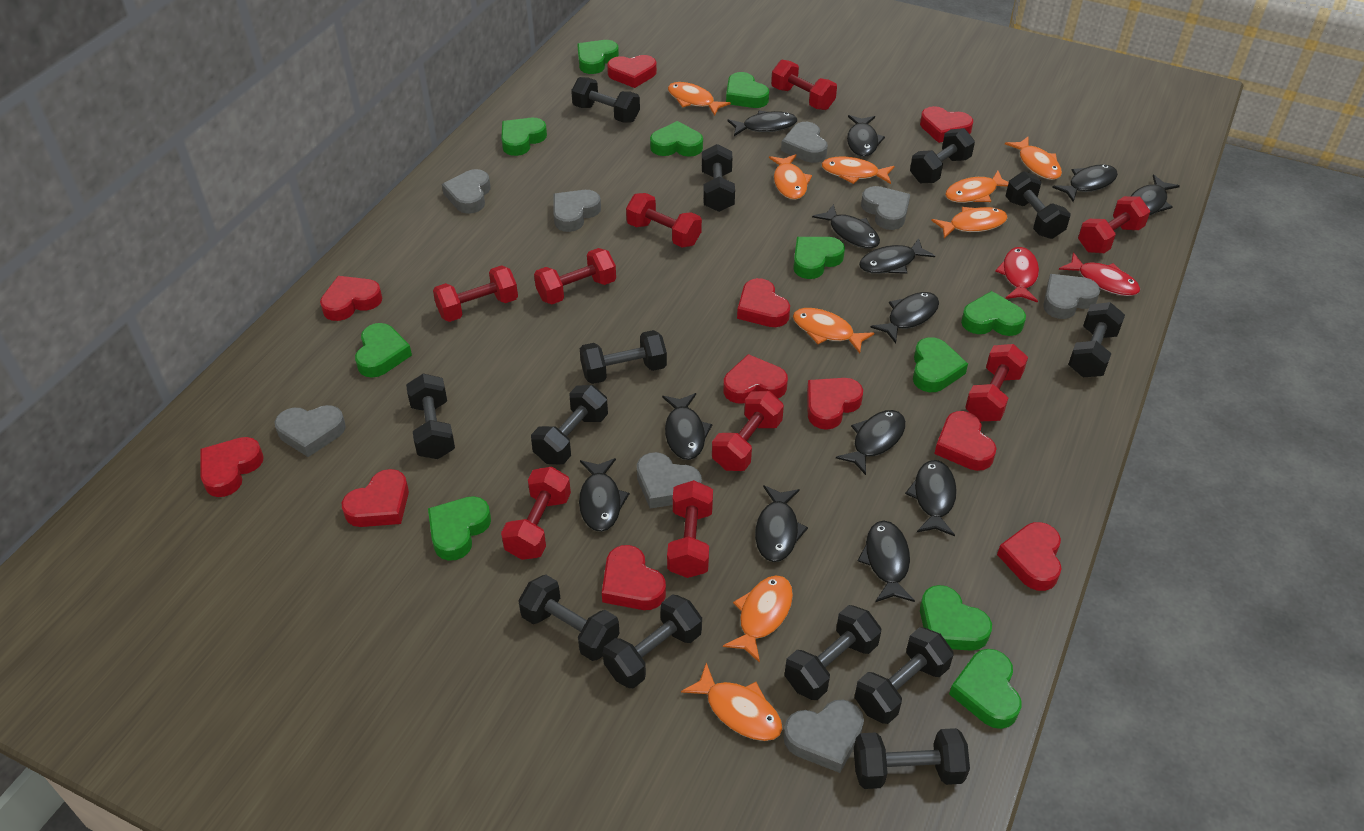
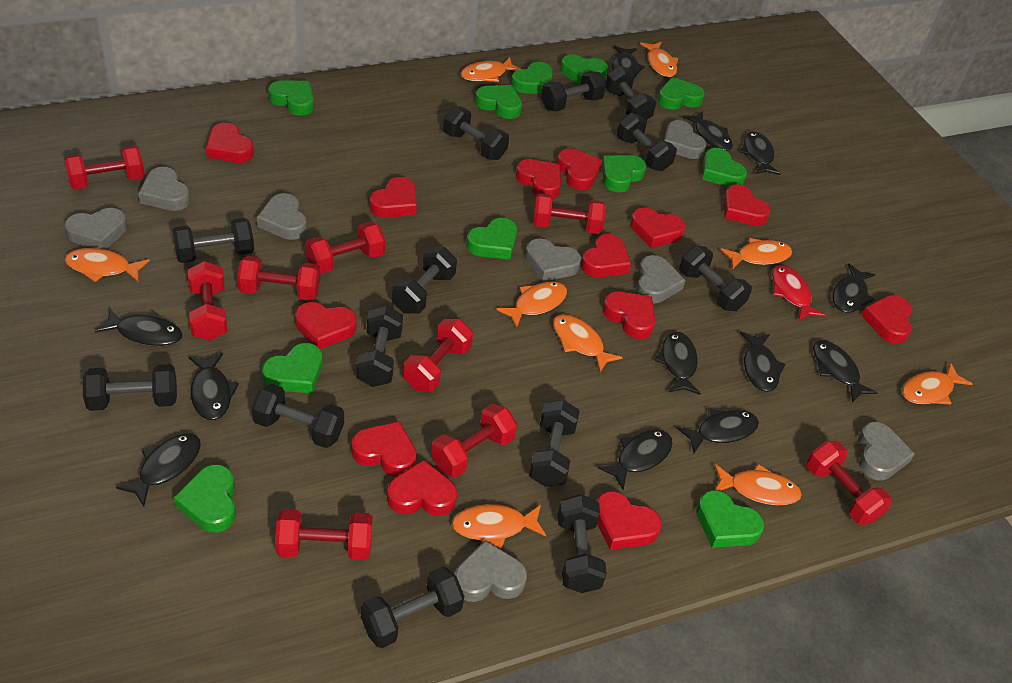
black fish: [579,458,630,532] [662,393,712,460] [727,111,797,136] [755,485,808,562] [812,204,880,249] [836,410,906,475] [847,115,885,157] [858,521,915,602] [859,238,935,274] [871,292,939,343] [905,460,957,536] [1052,164,1118,202] [1131,175,1180,216] = 13 -> [95,309,182,347] [116,433,201,507] [189,353,239,421] [598,430,673,490] [612,45,645,79] [655,332,701,395] [677,409,759,453] [682,111,733,151] [740,131,781,175] [740,332,786,392] [813,340,878,402] [832,263,875,313] = 12
red fish: [995,247,1039,303] [1059,252,1140,296] = 2 -> [772,265,825,321] = 1
red heart: [201,437,264,497] [320,276,382,321] [342,469,409,527] [602,545,666,610] [607,55,657,88] [723,354,788,404] [737,278,790,327] [807,378,863,430] [920,106,973,143] [934,411,997,471] [997,522,1062,591] = 11 -> [206,123,254,163] [295,302,357,349] [351,421,417,477] [370,177,417,218] [387,460,457,516] [516,159,561,199] [557,148,602,190] [581,234,631,277] [597,491,662,550] [602,292,655,339] [630,207,685,248] [723,184,771,226] [862,295,912,344] = 13

